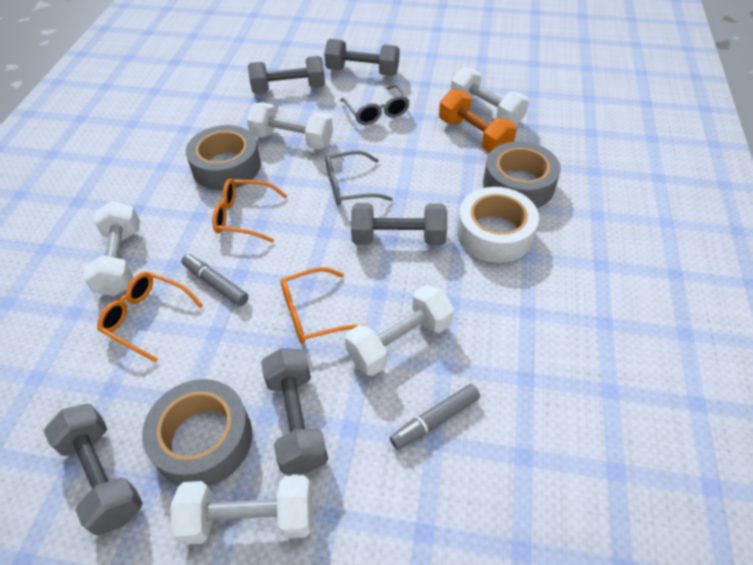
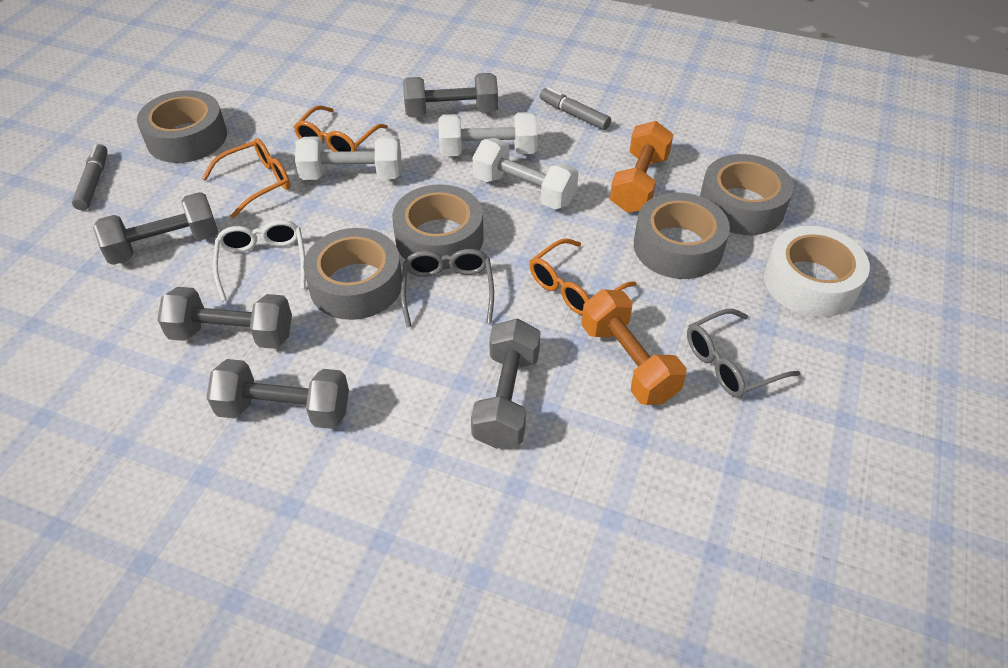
grey tape: [142,379,252,486] [186,125,261,190] [483,141,561,208] = 3 -> [137,90,227,163] [303,228,402,320] [392,184,484,270] [634,192,730,279] [700,154,793,235] = 5
orange dumbbell: [439,89,517,153] = 1 -> [581,289,687,405] [610,121,673,213] = 2
white dumbbell: [83,201,140,296] [171,475,312,545] [247,102,333,149] [345,285,454,376] [451,67,529,126] = 5 -> [295,136,401,180] [438,112,538,156] [473,138,578,209] = 3
white glasses: none = 0 -> [213,220,306,301] = 1

